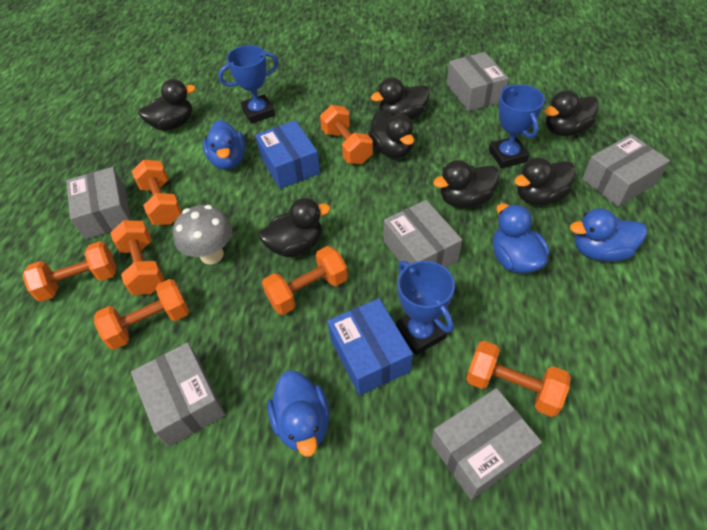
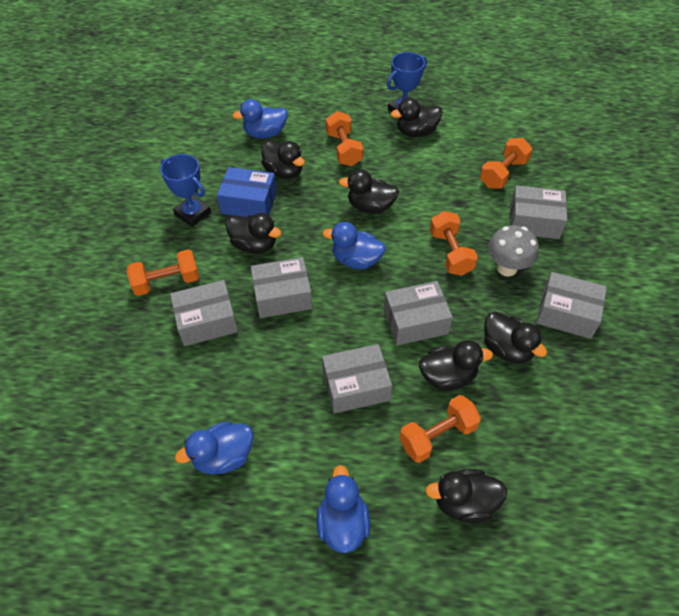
blue box: [255,120,320,189] [327,298,413,396] = 2 -> [217,167,277,217] = 1
blue trophy: [218,45,279,124] [396,261,455,355] [489,84,545,168] = 3 -> [160,154,211,227] [387,52,427,112] = 2
orange dumbbell: [22,241,117,302] [94,279,189,350] [111,220,164,295] [132,160,182,225] [262,246,348,315] [320,105,373,164] [466,341,571,417] = 7 -> [127,249,199,296] [326,111,363,166] [399,395,481,463] [430,211,478,276] [480,138,532,189] = 5

